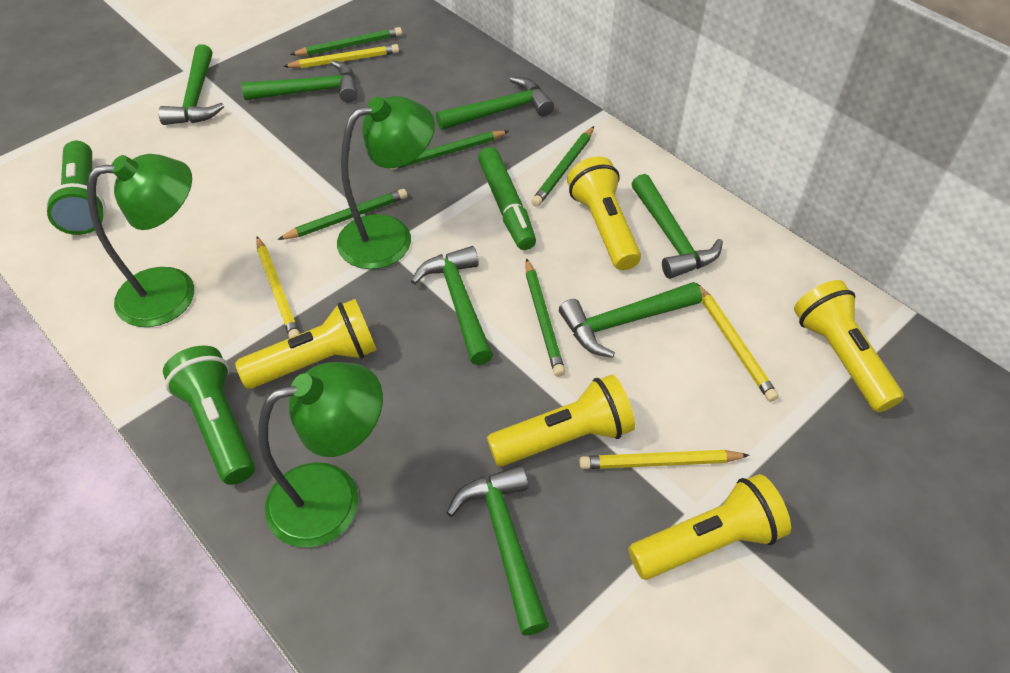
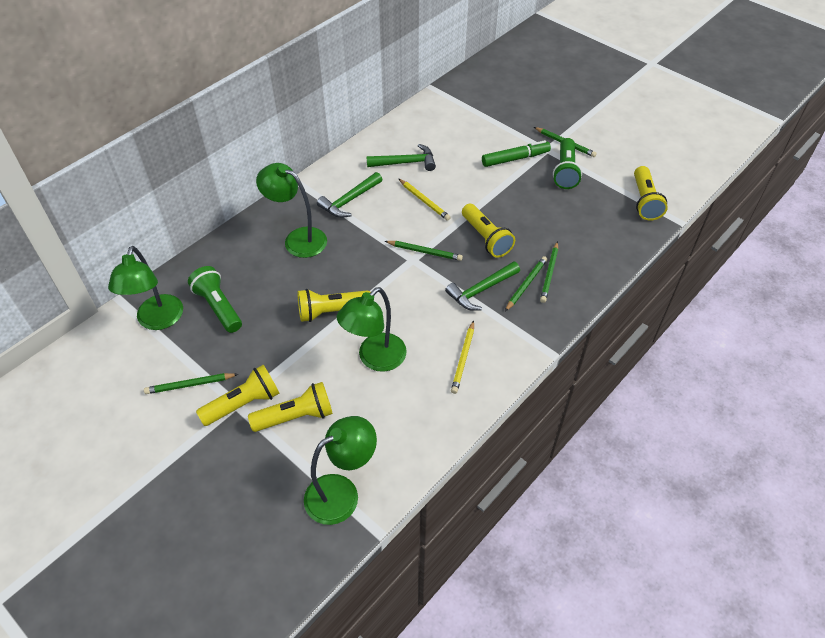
green hammer: [158,44,224,125] [242,60,358,103] [411,246,493,365] [436,77,554,130] [447,465,549,635] [559,282,702,358] [632,174,723,279] = 7 -> [317,172,382,218] [366,144,436,171] [445,261,520,311] = 3
green lamp: [87,154,194,327] [258,362,383,547] [337,96,435,269] = 3 -> [108,246,183,330] [256,163,327,258] [304,416,377,525] [337,287,407,372] = 4
yellow pencil: [256,236,300,338] [283,44,399,68] [579,450,749,469] [698,284,779,402] = 4 -> [399,179,451,221] [451,320,474,394] = 2

